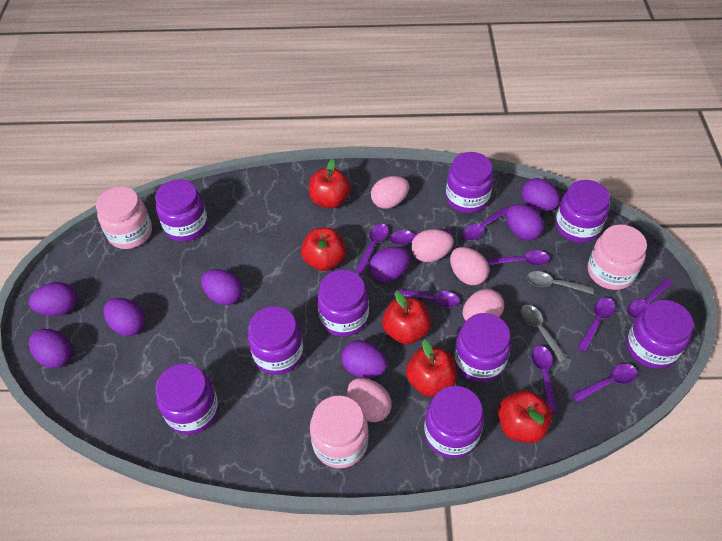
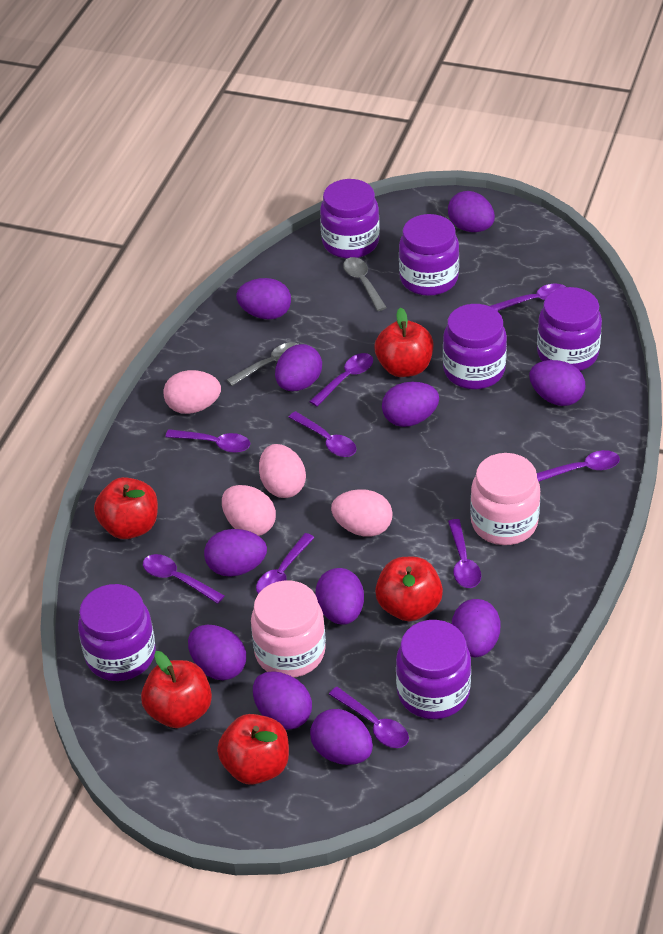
pink egg: [348,378,392,422] [371,176,409,209] [411,229,454,262] [450,247,489,285] [463,289,504,321] = 5 -> [163,370,221,414] [222,485,276,536] [259,444,306,498] [331,489,393,537] = 4
pink jar: [96,187,152,249] [310,396,368,468] [588,225,647,290] = 3 -> [251,580,326,677] [470,453,540,545] = 2
purple egg: [29,282,77,316] [29,329,73,368] [104,298,145,336] [201,269,243,305] [341,340,388,378] [369,247,410,282] [506,204,544,240] [521,178,560,211] = 8 -> [188,625,246,680] [204,529,267,577] [236,278,291,319] [253,671,312,730] [275,344,322,391] [310,709,373,765] [315,568,364,625] [382,382,439,427] [448,191,495,232] [452,599,501,657] [529,360,585,406] = 11
purple jar: [155,179,208,242] [155,363,219,435] [248,306,304,375] [317,270,369,337] [424,386,484,458] [446,152,494,213] [454,313,511,382] [555,180,610,243] [626,300,694,369] = 9 -> [78,584,156,681] [320,179,380,259] [396,620,471,719] [399,214,459,296] [443,304,507,389] [537,287,602,371] = 6

